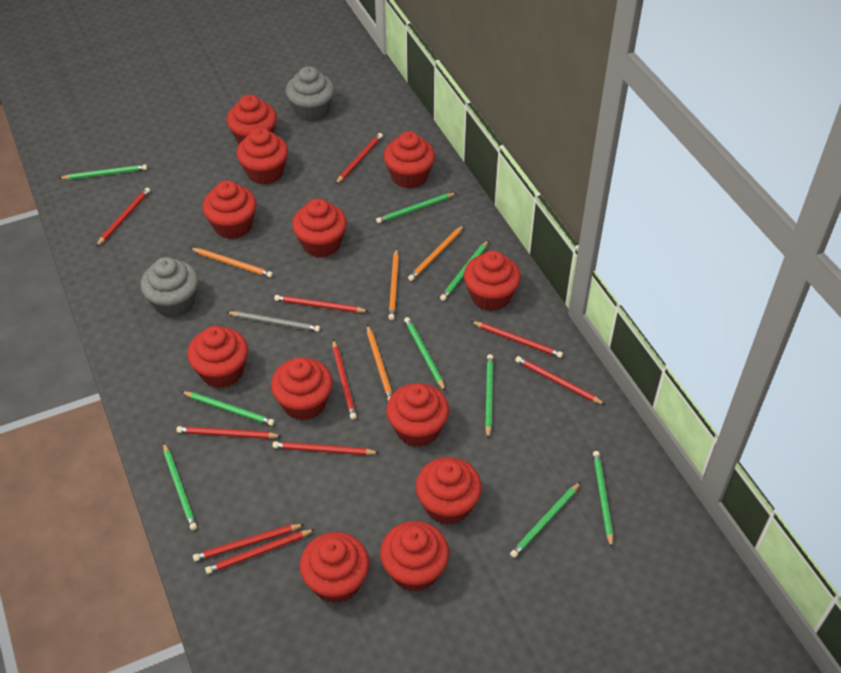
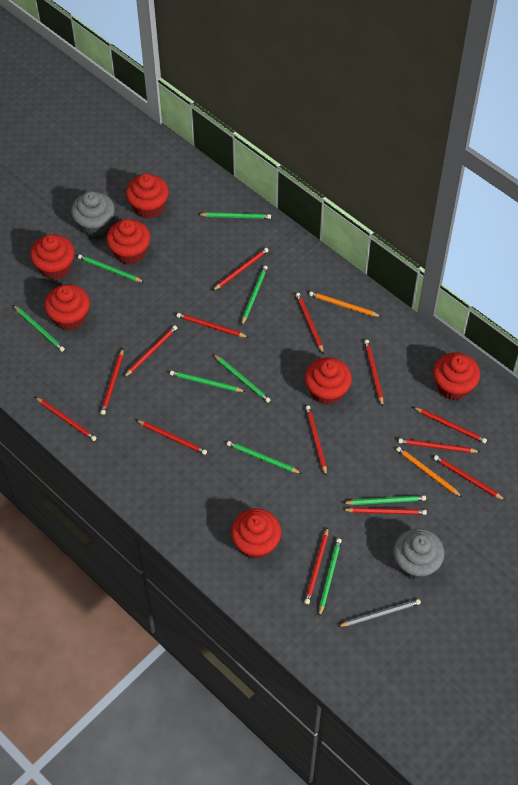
orange pencil: [190,248,273,277] [367,325,393,401] [388,248,399,320] [408,225,464,281] = 4 -> [309,291,382,317] [396,447,462,497] = 2
red cupcake: [187,326,248,388] [202,180,257,239] [227,95,277,144] [237,128,288,185] [271,357,333,420] [292,199,347,258] [300,532,369,603] [380,521,449,592] [384,131,435,189] [386,383,449,447] [416,457,482,525] [464,251,521,311] = 12 -> [30,234,75,280] [44,284,90,331] [106,219,150,265] [126,173,169,219] [231,508,281,559] [305,357,352,405] [433,352,480,400] = 7
red pencil: [96,187,150,247] [177,426,281,439] [193,524,305,561] [205,529,315,574] [273,441,379,455] [274,295,368,313] [333,339,357,420] [335,133,383,184] [471,321,563,358] [515,356,605,405] = 10 -> [35,397,97,441] [100,349,124,415] [124,325,177,377] [136,420,207,455] [177,313,248,338] [212,248,269,291] [296,293,324,354] [304,527,328,604] [305,406,327,476] [342,507,427,515] [364,340,383,406] [399,438,480,453] [413,407,487,443] [434,455,506,501] = 14

